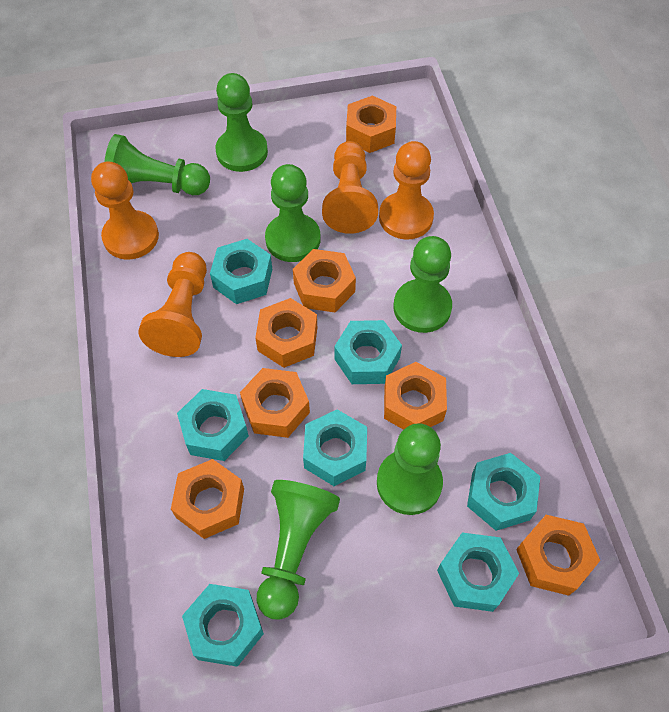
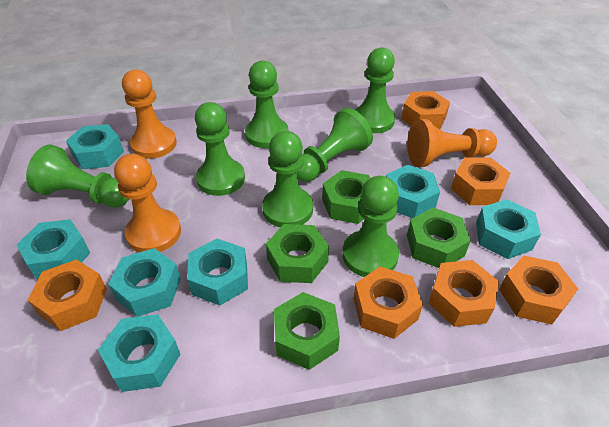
green nut: none = 0 -> [266,224,329,283] [274,292,340,370] [322,170,370,224] [407,208,471,268] = 4
green pawn: [104,134,210,195] [216,73,268,172] [257,480,340,620] [265,164,320,262] [377,423,443,515] [393,236,452,333] = 6 -> [26,145,129,208] [195,102,245,196] [245,60,289,148] [262,131,313,228] [296,108,373,182] [343,176,399,277] [355,47,395,133] = 7
orange nut: [171,459,244,539] [240,368,310,438] [255,298,317,368] [293,249,356,312] [346,95,396,153] [384,362,447,430] [516,515,600,596] = 7 -> [28,259,107,331] [353,267,423,339] [402,91,450,129] [428,260,499,327] [451,157,511,205] [499,256,578,325] = 6
orange pawn: [91,161,159,260] [138,252,207,357] [322,141,378,234] [379,141,434,240] = 4 -> [114,154,181,252] [122,70,177,159] [407,119,497,167] = 3

